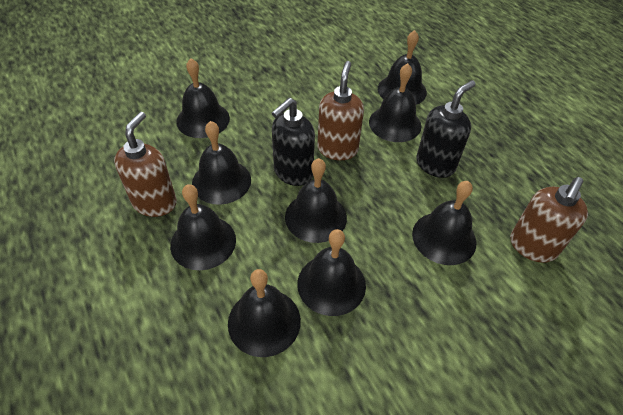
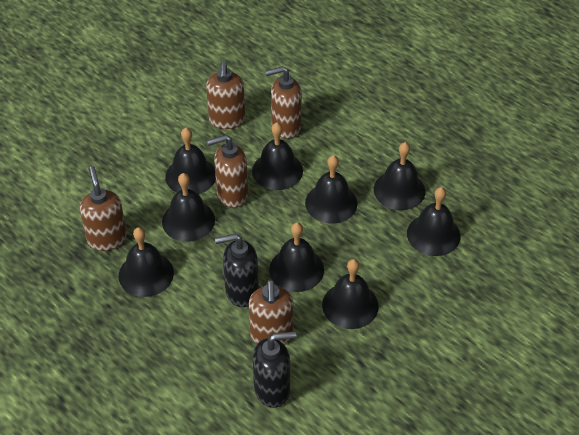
brown soap dispenser: [114,112,177,217] [317,61,364,160] [510,177,588,263] = 3 -> [80,166,127,251] [206,61,245,129] [207,135,248,208] [249,280,293,344] [265,66,302,139] = 5

